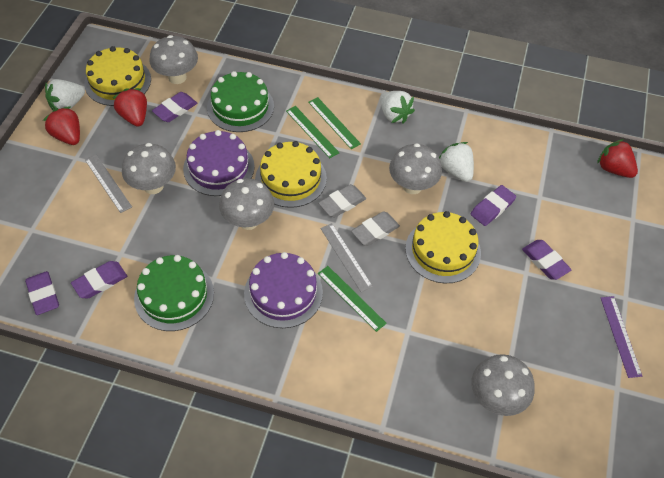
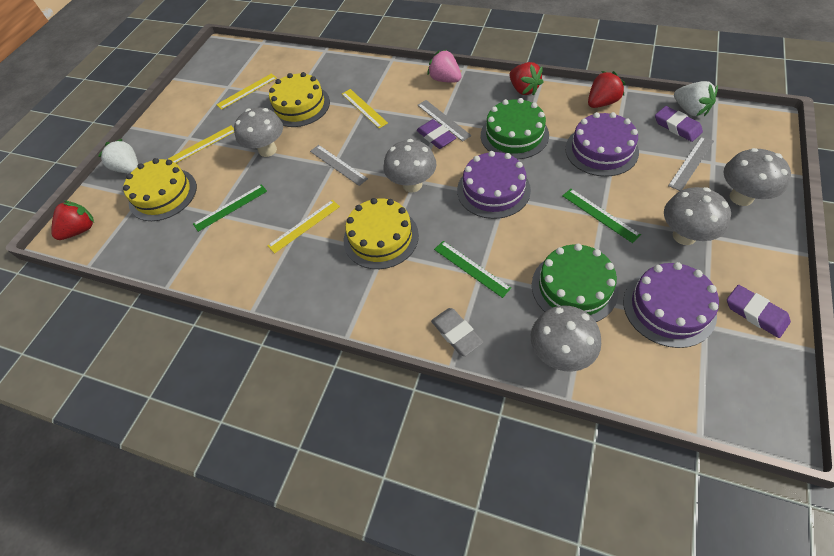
grey eraser: [318,184,366,217] [351,211,400,246] = 2 -> [431,308,483,356] = 1
grey ruler: [85,155,132,213] [320,223,373,292] = 2 -> [310,145,368,186] [418,100,472,142] [668,136,714,191] = 3
pink strawberry: none = 0 -> [427,49,462,83] = 1
purple cake: [183,130,255,196] [244,252,323,328] = 2 -> [457,151,531,219] [565,112,639,177] [623,262,719,348] = 3
purple eraser: [25,271,59,315] [71,261,127,299] [152,92,197,122] [470,185,516,226] [522,240,572,280] = 5 -> [416,119,457,149] [655,106,703,142] [727,285,791,338] = 3
purple ruler: [601,296,642,378] = 1 -> none = 0
white strawberry: [45,79,85,110] [380,91,415,124] [439,142,474,182] = 3 -> [98,139,138,173] [674,81,718,116] = 2
yellow ruler: none = 0 -> [168,126,234,163] [216,73,277,110] [267,200,340,253] [342,89,388,128] = 4

